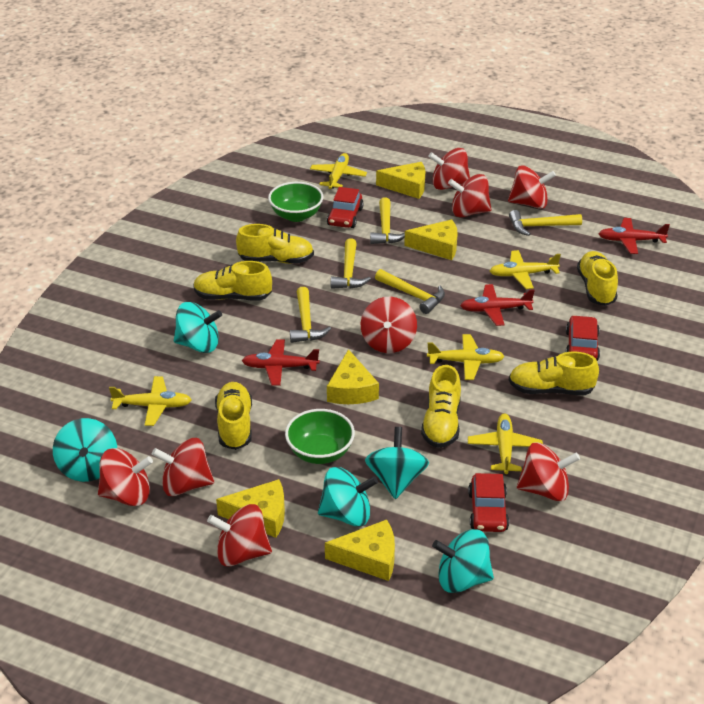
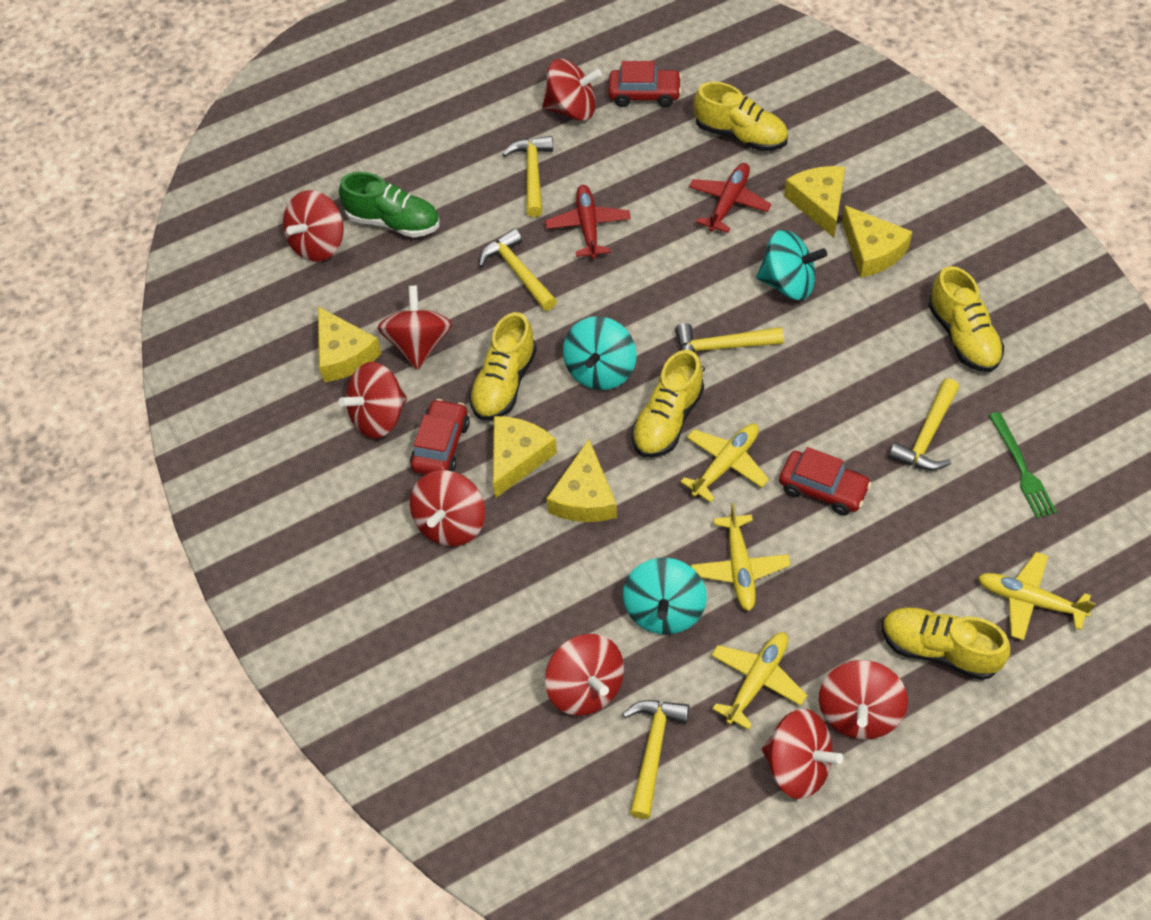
green bowl: [268,182,324,222] [285,409,355,464] = 2 -> none = 0
green fork: none = 0 -> [989,412,1057,519] = 1
green shoe: none = 0 -> [339,172,440,238] = 1
red plane: [242,339,320,386] [460,284,535,326] [598,218,670,254] = 3 -> [545,185,631,259] [689,163,771,233] = 2
turquoise spinning top: [53,418,117,482] [174,302,222,353] [318,467,378,527] [365,427,429,499] [432,529,494,593] = 5 -> [563,316,637,390] [623,558,707,634] [756,230,827,300] = 3
yellow plane: [109,376,192,426] [310,153,367,189] [427,334,505,380] [468,413,543,474] [490,250,561,289] = 5 -> [680,424,769,503] [691,503,791,611] [711,632,807,730] [978,552,1096,640] = 4
yellow shoe: [193,261,272,301] [215,382,252,450] [236,224,314,264] [421,365,461,448] [509,352,599,395] [577,251,618,306] = 6 -> [469,312,537,420] [632,350,704,458] [694,82,788,151] [882,607,1010,680] [928,266,1004,372] = 5

